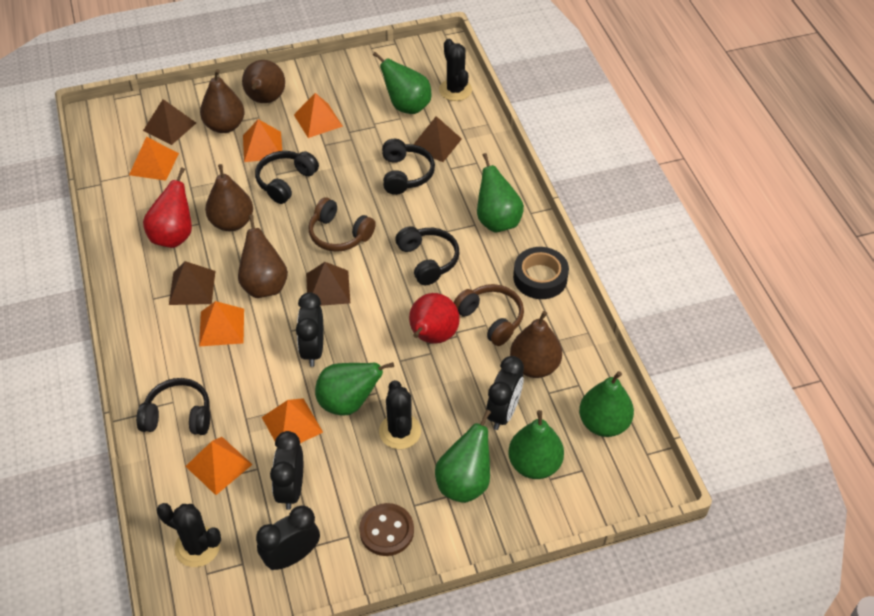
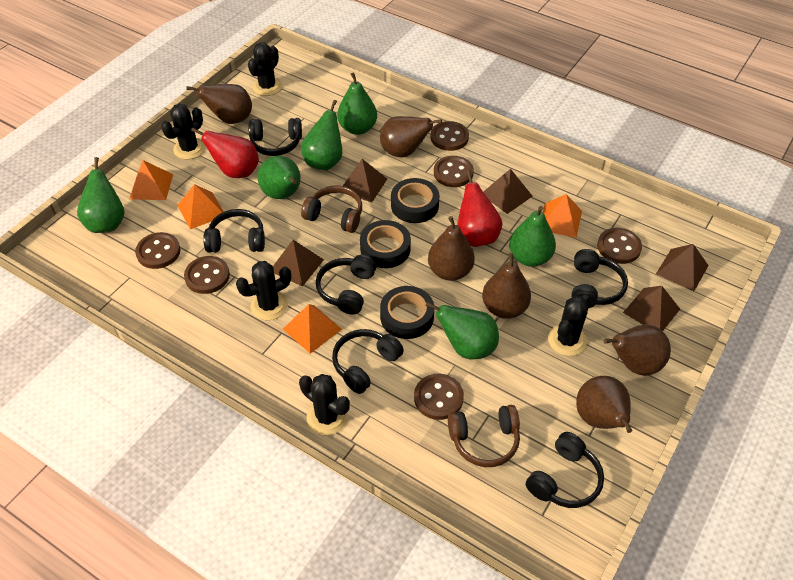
black cactus: [157,503,221,567] [379,380,421,449] [439,39,472,101] = 3 -> [161,104,205,159] [236,261,291,320] [248,42,282,96] [299,374,350,435] [548,295,591,356] = 5
black clock: [256,506,320,570] [270,431,303,510] [296,292,323,367] [486,356,524,430] = 4 -> none = 0
black headphones: [136,378,210,435] [255,151,319,204] [382,139,435,195] [395,226,459,285] = 4 -> [203,209,265,253] [248,118,302,156] [316,255,376,315] [332,329,404,394] [526,432,604,508] [571,249,628,308] = 6
black tape: [513,247,569,299] = 1 -> [360,220,411,268] [380,286,434,339] [391,178,440,223] = 3
brown button: [359,503,414,556] = 1 -> [135,232,180,269] [184,256,230,294] [414,373,464,420] [430,121,469,151] [434,156,474,187] [597,228,642,264] = 6
brown pear: [200,69,245,133] [205,164,253,232] [238,215,288,298] [242,60,285,103] [510,311,562,378] = 5 -> [186,84,252,124] [380,116,442,157] [428,216,475,281] [482,253,531,319] [576,376,632,433] [603,324,671,376] = 6
brown pyramid: [143,99,196,145] [169,261,215,305] [306,262,350,306] [413,116,462,162] = 4 -> [273,240,324,287] [343,159,387,202] [483,169,532,214] [623,286,680,331] [656,244,709,291] = 5
orange pyramid: [129,136,179,181] [185,437,253,495] [199,301,244,346] [243,119,282,162] [262,398,323,443] [294,93,343,138] = 6 -> [129,160,173,200] [177,184,224,229] [283,304,342,354] [543,194,582,238] = 4

